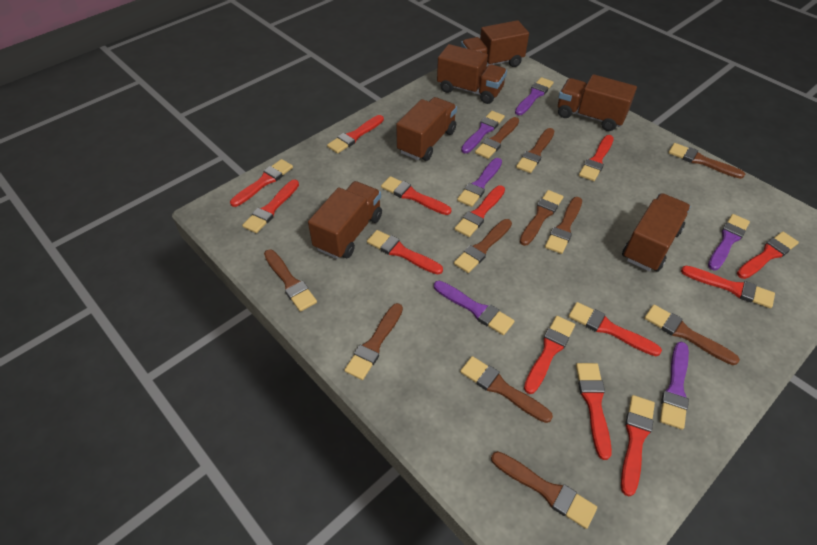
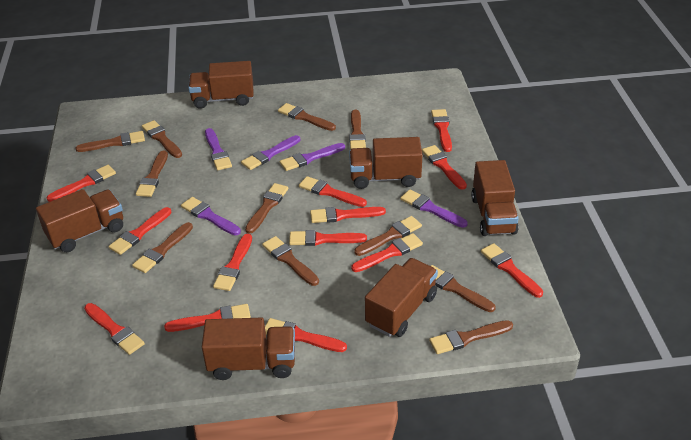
purple brush: [434,281,515,335] [457,158,502,207] [461,111,505,153] [515,77,554,115] [660,342,689,430] [708,214,750,271] = 6 -> [181,197,241,236] [205,128,232,170] [241,135,300,170] [280,143,345,171] [400,189,468,228] = 5

